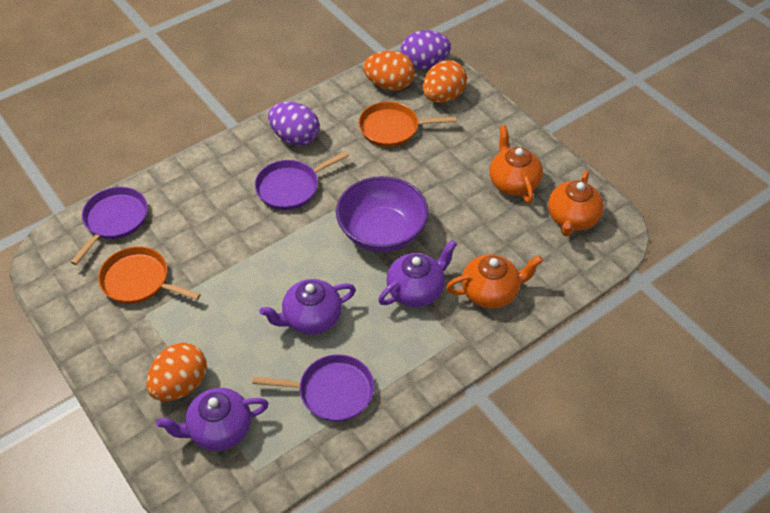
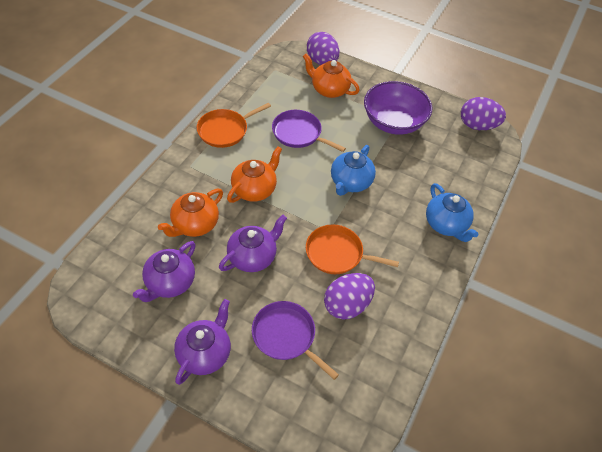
blue teapot: none = 0 -> [331,145,376,196] [426,183,478,242] = 2
orange egg: [146,343,207,401] [363,51,415,91] [423,60,467,103] = 3 -> none = 0
purple egg: [268,102,319,145] [400,30,451,69] = 2 -> [307,32,339,65] [324,273,375,320] [461,97,506,130] = 3
purple pan: [71,187,148,265] [252,354,374,422] [255,151,349,210] = 3 -> [252,301,339,380] [272,110,346,152] = 2

